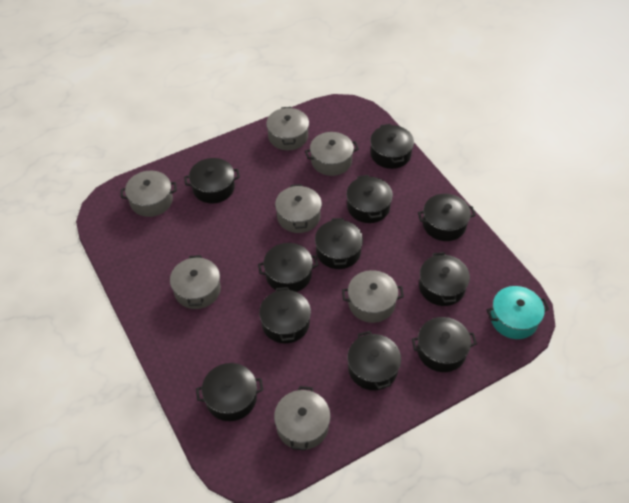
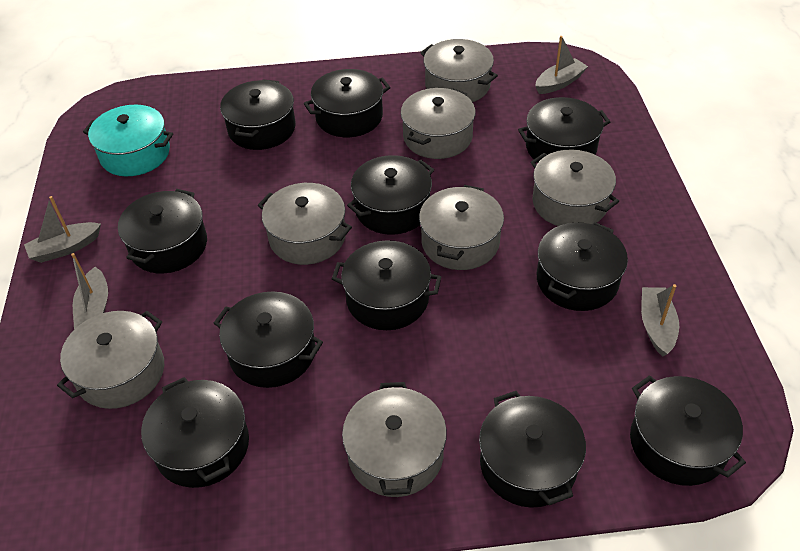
grey boat: none = 0 -> [24,196,101,263] [71,253,108,329] [535,36,588,94] [641,284,679,357] = 4

